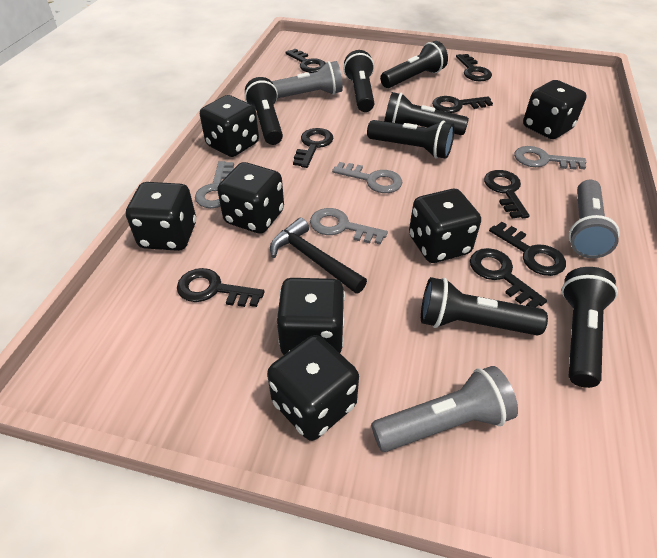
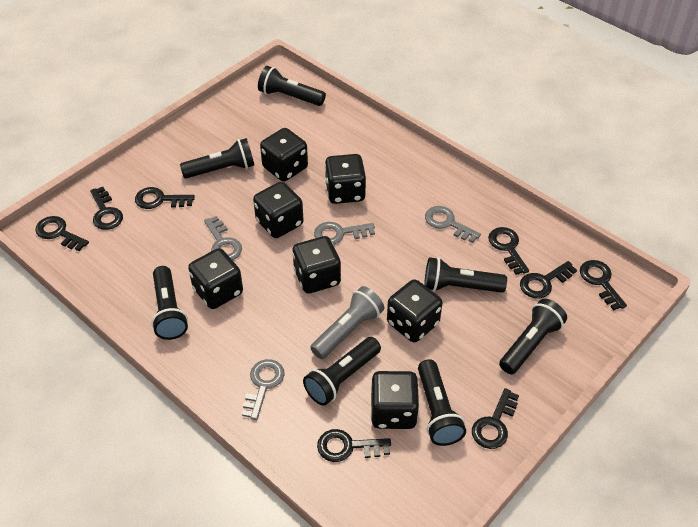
black hammer: [270,218,367,294] = 1 -> none = 0
grey flashlight: [271,61,343,98] [371,366,518,452] [569,180,620,258] = 3 -> [310,286,384,359] = 1

